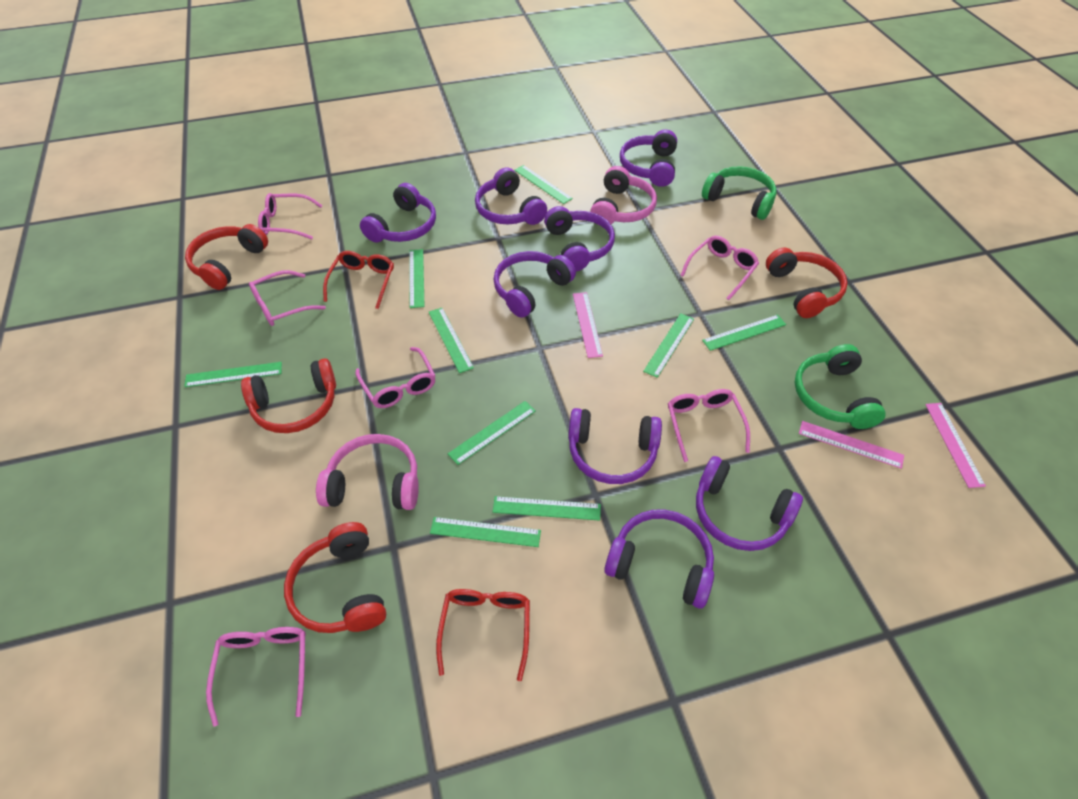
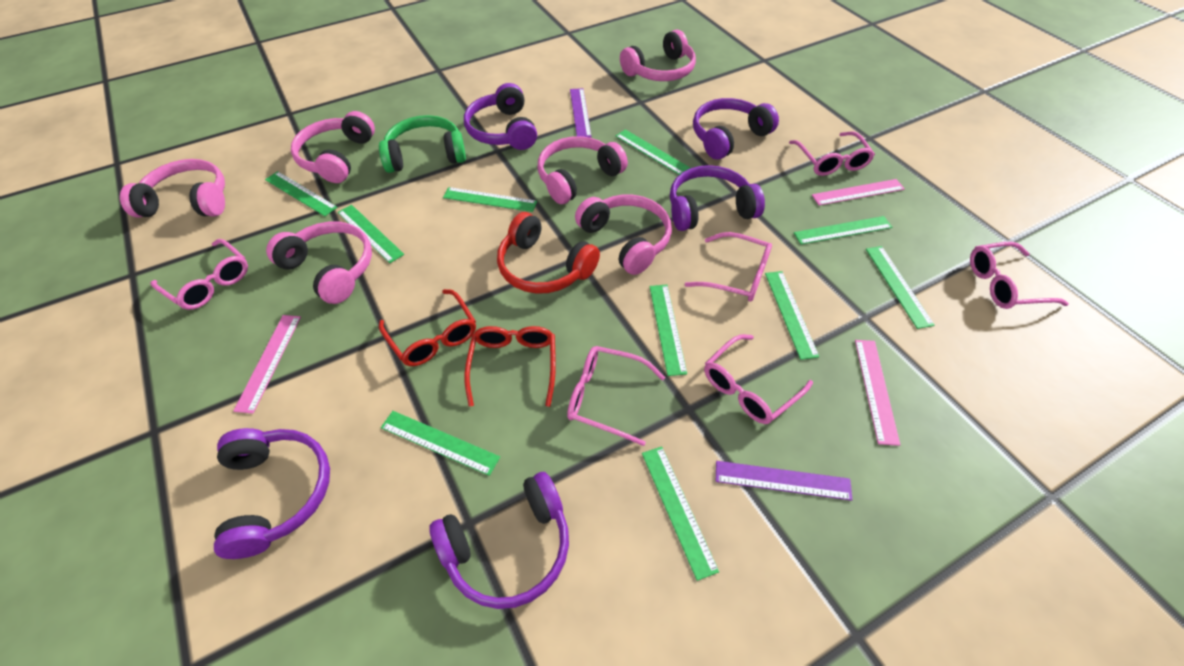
green headphones: [702,166,777,220] [794,344,886,429] = 2 -> [379,115,466,173] = 1
green ruler: [184,362,282,387] [409,249,425,308] [429,308,474,373] [430,517,541,547] [448,401,536,465] [493,496,601,521] [514,165,573,204] [643,313,694,378] [702,315,786,351] = 9 -> [265,171,338,216] [337,205,404,263] [381,411,500,476] [443,187,537,212] [616,129,690,175] [642,446,719,581] [649,285,687,376] [765,271,819,360] [794,216,892,244] [866,246,935,329] = 10
pink headphones: [316,434,419,510] [590,166,657,224] = 2 -> [120,159,225,217] [266,222,372,304] [291,111,375,183] [538,136,628,204] [575,195,672,275] [620,30,696,81] = 6
purple headphones: [360,183,436,242] [475,167,547,225] [494,251,576,318] [544,206,615,271] [568,408,662,484] [604,509,714,609] [620,130,677,187] [696,456,803,551] = 8 -> [214,428,330,559] [429,472,569,609] [464,83,537,150] [670,165,765,231] [693,98,779,160] = 5
purple ruler: none = 0 -> [570,88,592,137] [716,461,853,501] = 2
red headphones: [185,224,268,290] [241,358,336,433] [284,522,386,633] [766,248,848,318] = 4 -> [497,212,600,294] = 1

